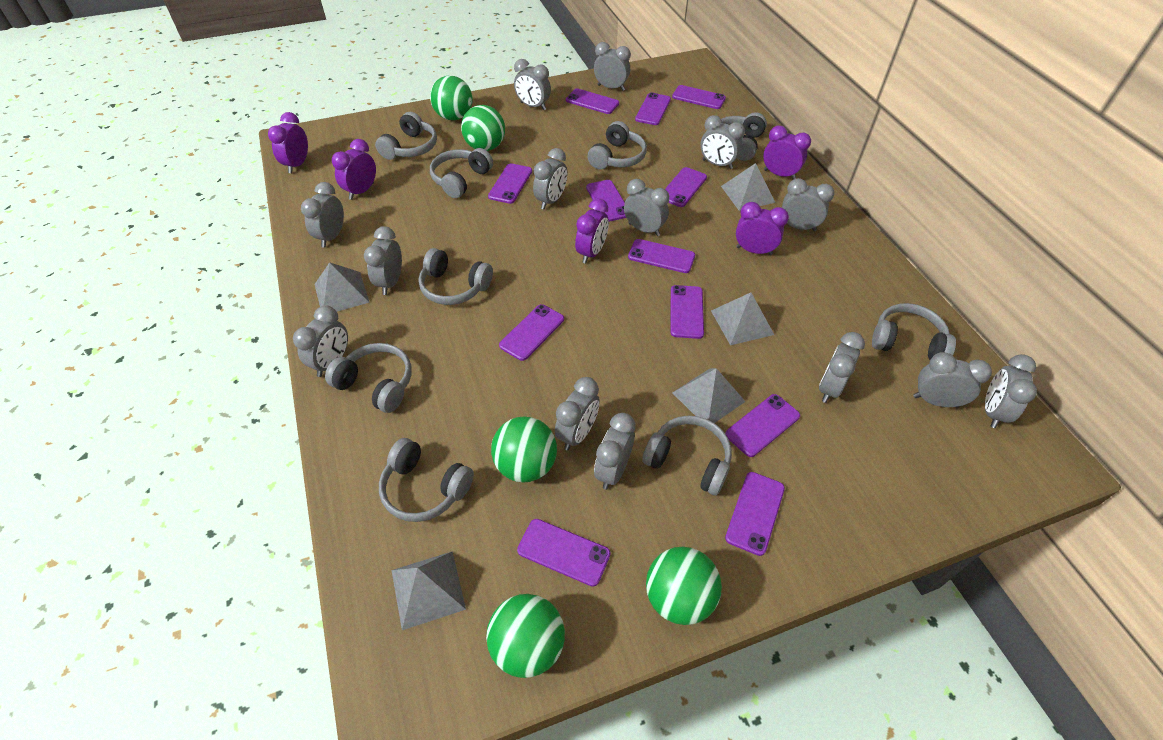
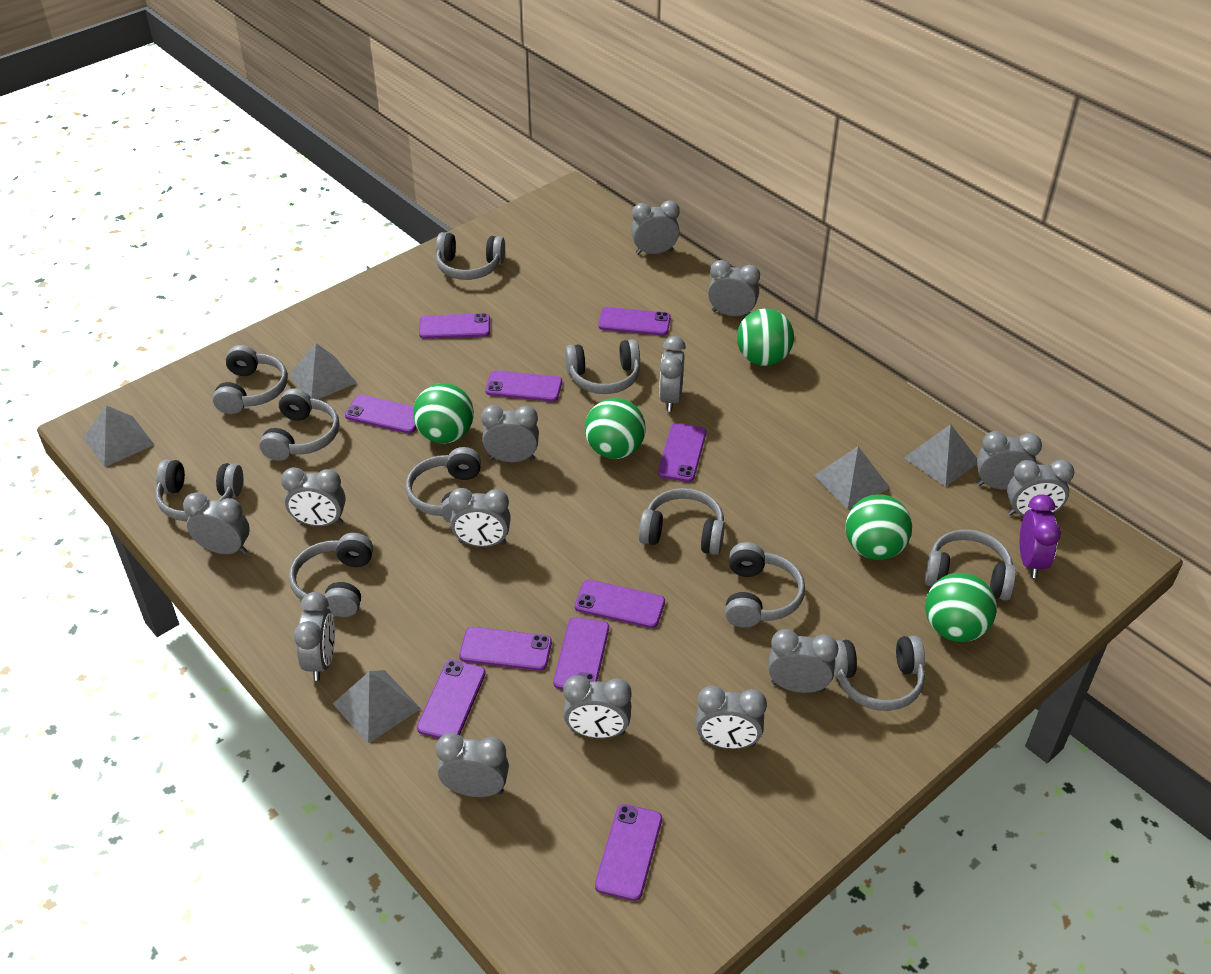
grey headphones: [325,343,412,413] [375,112,437,160] [379,438,474,522] [418,248,493,305] [430,148,493,198] [587,121,647,169] [642,416,732,496] [721,112,767,161] [872,303,956,360] = 9 -> [155,459,243,521] [212,345,288,414] [259,389,339,461] [289,533,373,617] [406,447,481,523] [436,232,505,280] [565,339,640,394] [639,488,725,555] [725,542,805,628] [834,636,925,711] [924,529,1016,601] = 11
purple clock: [268,112,308,173] [332,139,376,200] [575,198,609,264] [736,202,789,255] [763,126,811,180] = 5 -> [1020,494,1061,578] = 1
purple phone: [488,163,532,204] [499,304,564,361] [517,519,611,587] [566,88,619,114] [586,180,626,222] [628,239,695,273] [635,92,671,125] [665,167,707,207] [671,285,704,339] [672,85,726,109] [725,394,800,457] [725,472,785,556] = 12 -> [345,395,417,433] [417,660,486,738] [419,313,490,339] [459,627,552,671] [485,370,562,402] [553,617,609,690] [575,580,665,628] [595,804,662,901] [598,307,671,335] [658,423,706,482] = 10

